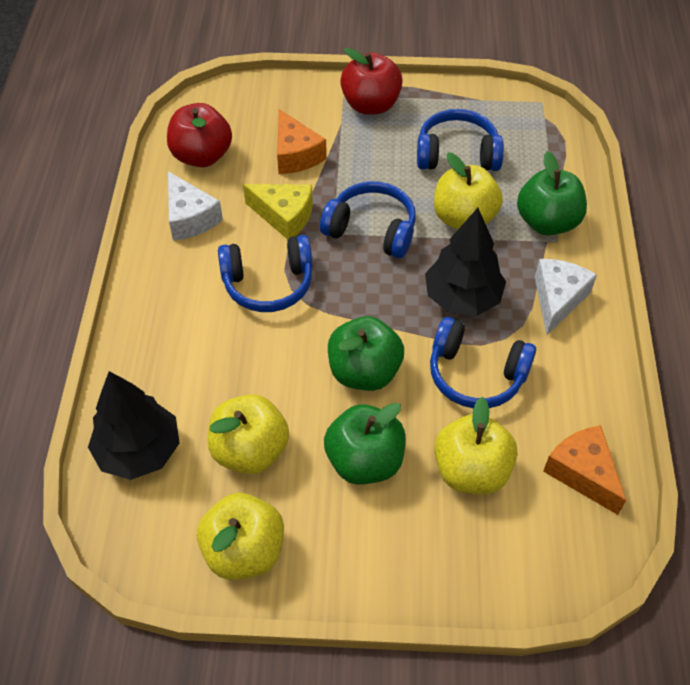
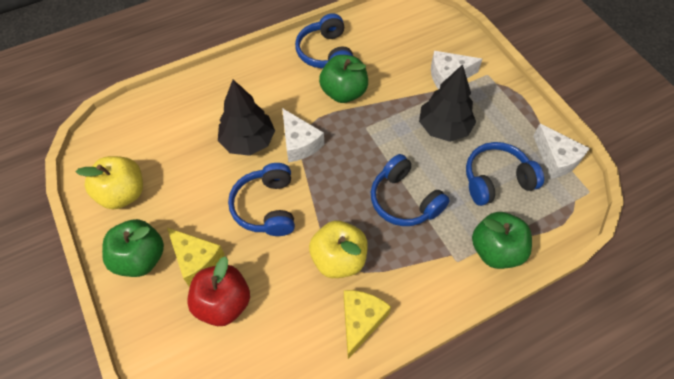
orange cheese: [277,109,327,174] [543,425,626,515] = 2 -> none = 0
red apple: [167,103,232,167] [340,48,403,115] = 2 -> [187,256,250,326] = 1
white cheese: [168,171,223,241] [535,259,597,335] = 2 -> [282,108,324,162] [431,51,482,89] [533,124,590,179] = 3
yellow apple: [197,493,284,580] [208,394,289,474] [434,152,503,230] [434,397,517,494] = 4 -> [76,156,143,210] [309,221,368,278] = 2
yellow cheese: [243,184,313,240] = 1 -> [167,228,225,287] [344,290,391,359] = 2

